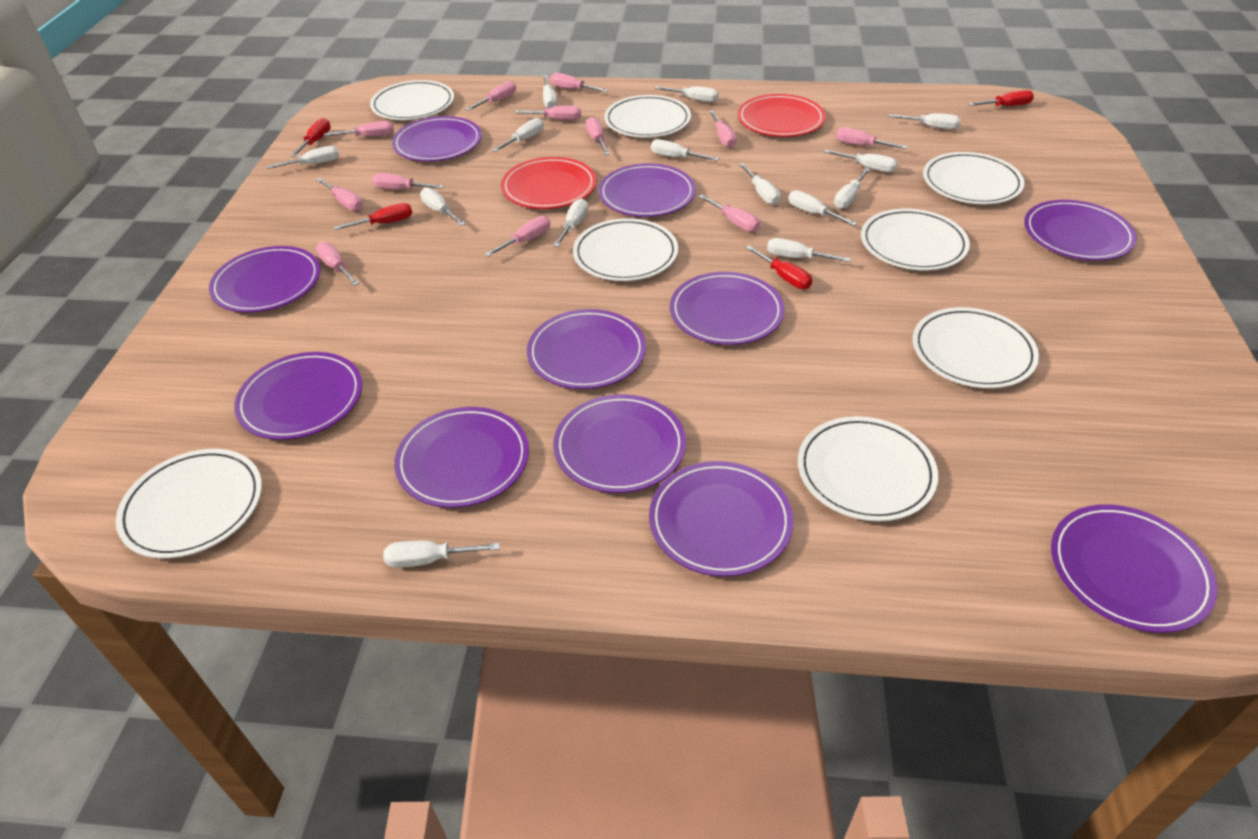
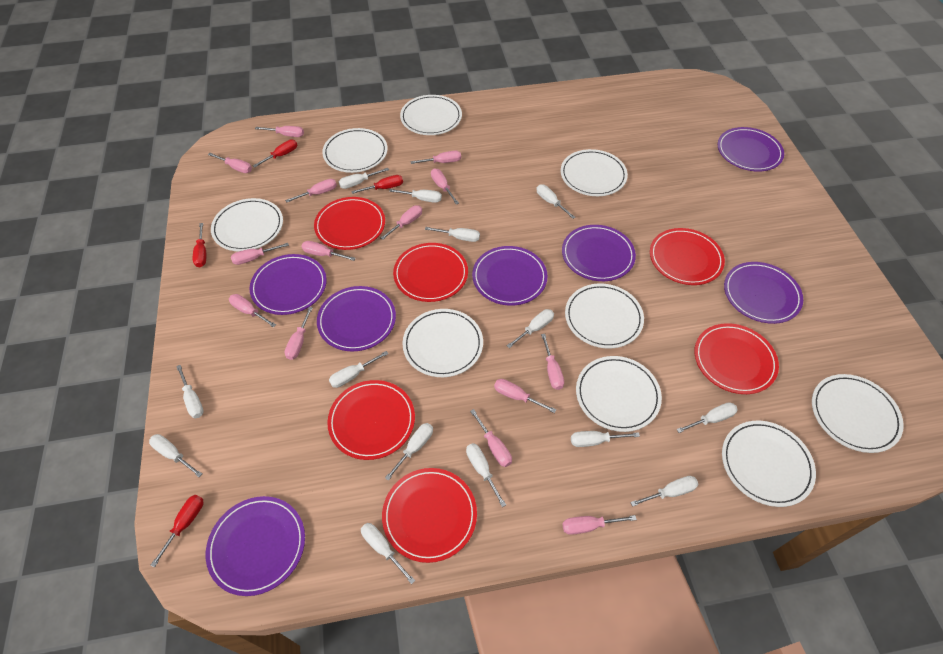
pink screwdriver: [316,178,363,211] [316,242,359,286] [324,121,394,137] [372,173,444,190] [465,81,516,111] [485,216,550,257] [514,106,581,120] [551,73,608,92] [586,117,609,155] [699,195,760,232] [709,110,737,148] [836,127,907,149] = 12 -> [208,153,252,173] [229,294,276,328] [231,243,289,265] [255,126,304,137] [285,179,337,202] [285,307,313,360] [301,241,355,261] [381,205,422,240] [410,151,461,164] [431,168,459,205] [470,409,512,467] [494,379,556,413] [541,334,564,390] [562,515,637,535] = 14
purple plate: [209,246,320,313] [234,352,362,440] [392,116,482,162] [394,407,529,508] [527,309,646,389] [553,394,686,493] [599,163,696,217] [649,461,793,577] [670,272,785,345] [1024,200,1137,261] [1051,504,1218,633] = 11 -> [206,496,305,596] [250,254,327,315] [317,286,396,352] [472,246,548,306] [562,225,636,281] [718,127,784,172] [724,262,803,324] = 7
red plate: [501,157,596,209] [738,94,826,137] = 2 -> [314,197,385,250] [327,380,415,460] [382,468,477,563] [393,243,468,302] [650,228,725,285] [694,323,779,394] = 6
white plate: [116,449,262,559] [370,80,454,120] [573,218,678,281] [604,95,691,138] [798,416,938,522] [861,209,970,270] [913,307,1039,388] [923,152,1024,204] = 8 -> [211,198,283,251] [322,128,388,173] [400,95,462,135] [402,309,483,377] [561,149,628,196] [565,284,644,348] [576,356,662,432] [722,421,816,507] [812,374,904,453] = 9

